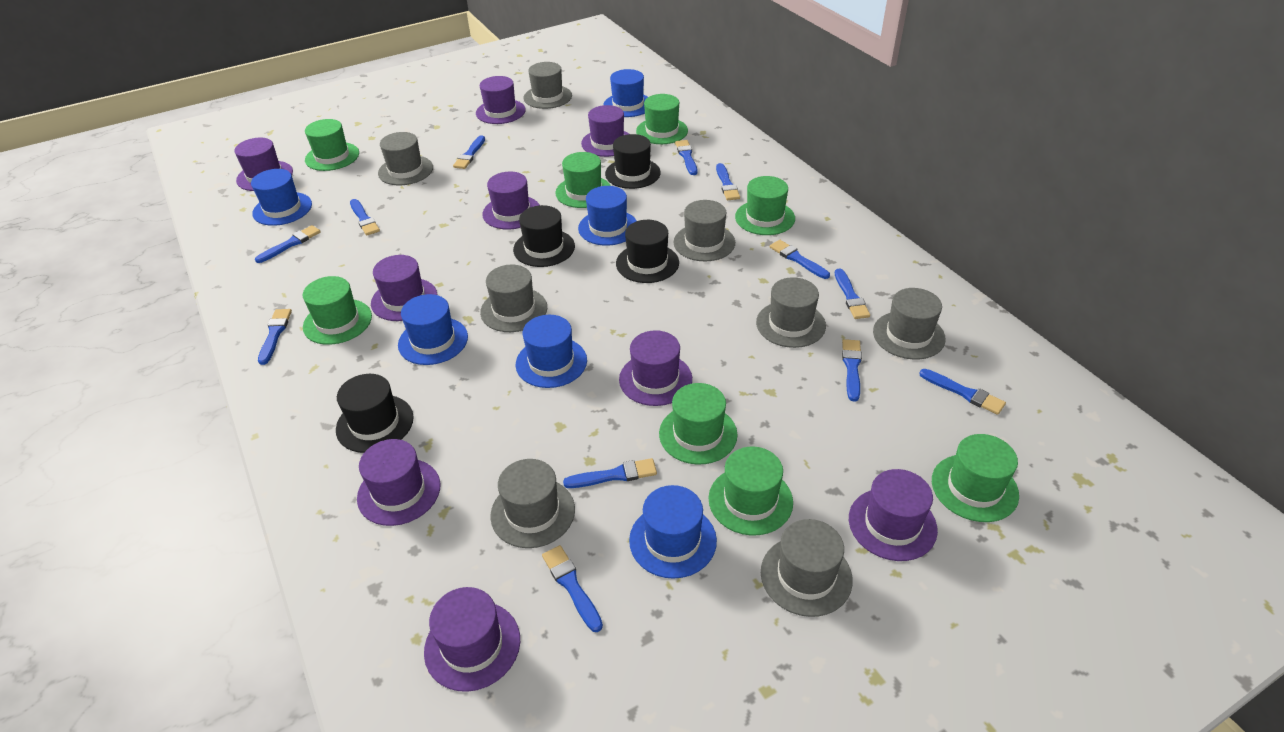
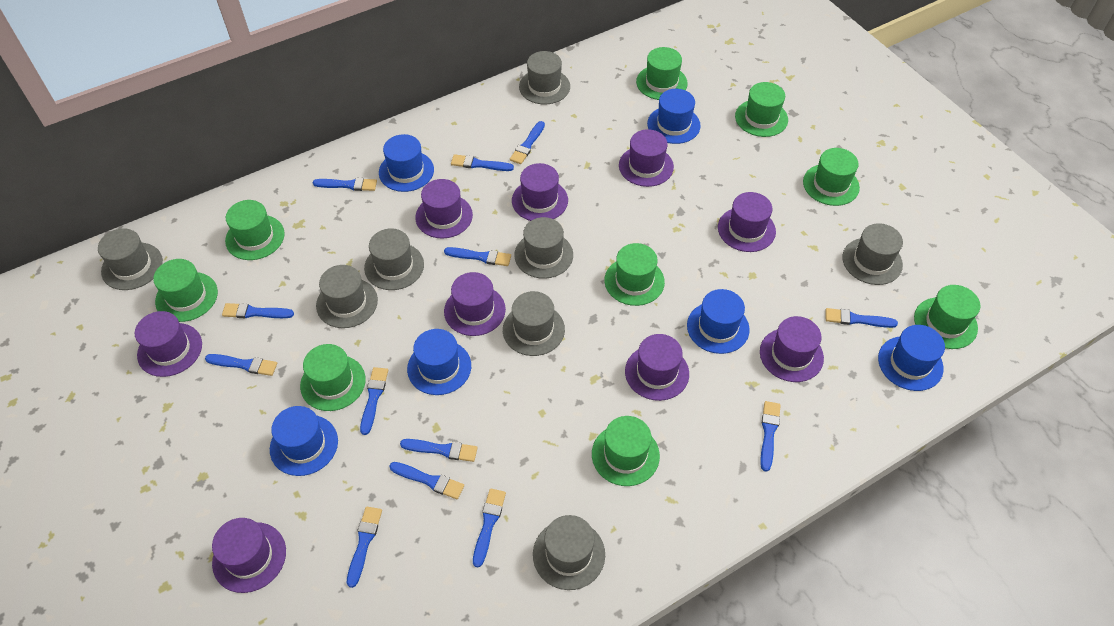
black hat: [336,374,414,453] [513,205,575,267] [605,134,661,189] [616,220,679,283] = 4 -> none = 0
blue brush: [255,225,321,263] [258,309,292,365] [350,199,380,236] [453,135,485,169] [542,545,603,632] [563,458,657,488] [675,140,697,175] [716,163,740,200] [770,240,830,279] [835,269,870,319] [842,339,862,402] [919,369,1006,415] = 12 -> [205,354,277,376] [222,303,294,318] [313,178,377,191] [347,507,382,588] [360,367,388,435] [390,462,464,499] [400,439,477,462] [444,247,511,266] [451,154,514,171] [473,489,506,567] [510,121,545,164] [760,401,781,472] [825,308,898,328] = 13
green hat: [303,276,372,345] [305,119,359,171] [555,152,611,208] [636,94,688,144] [659,383,738,465] [709,447,793,535] [735,176,795,235] [932,434,1019,522] = 8 -> [153,259,218,322] [225,200,285,260] [300,344,366,411] [592,416,660,486] [605,243,665,306] [636,47,688,100] [735,82,788,137] [803,148,860,206] [914,285,980,349] = 9

